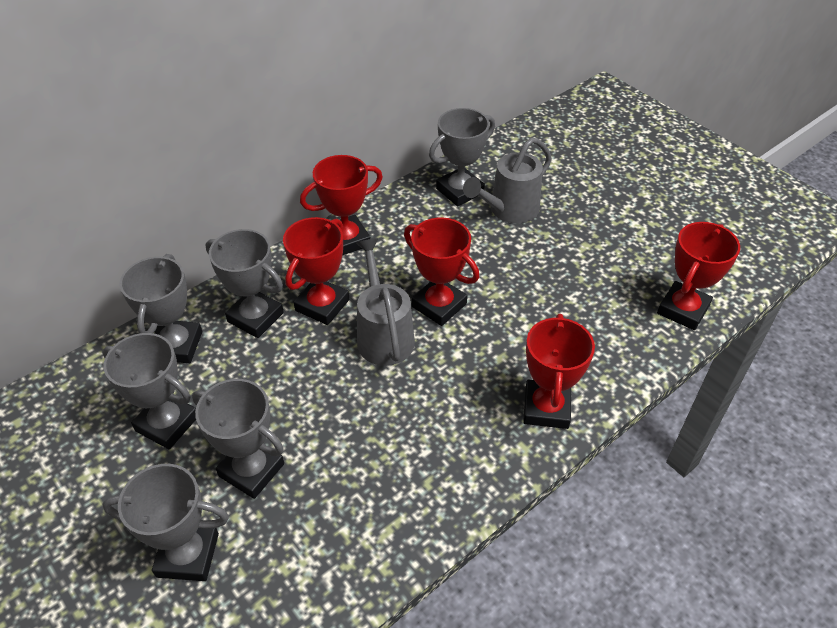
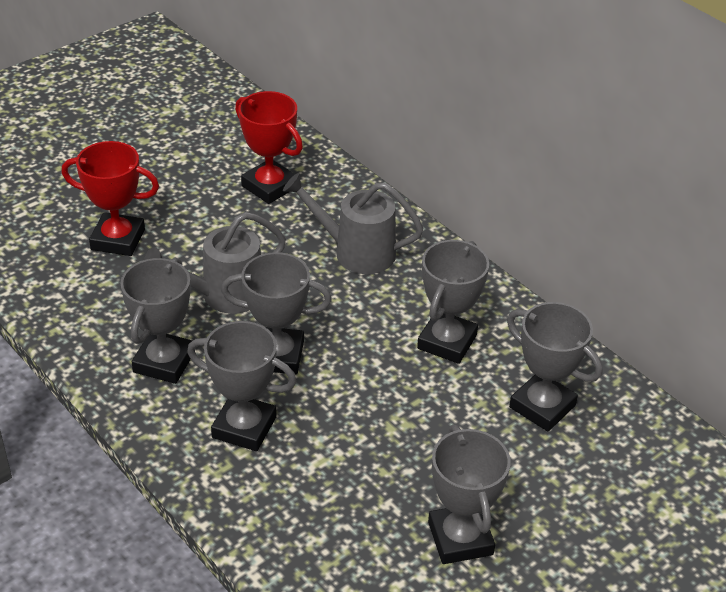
red trophy: [283,217,349,325] [300,155,383,256] [404,217,479,326] [523,314,595,429] [657,222,740,330] = 5 -> [62,141,159,256] [235,91,303,204] = 2

